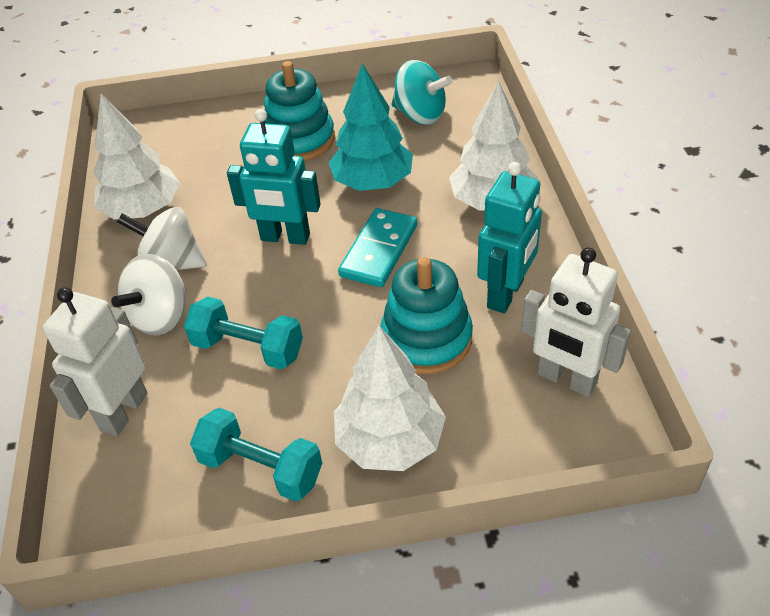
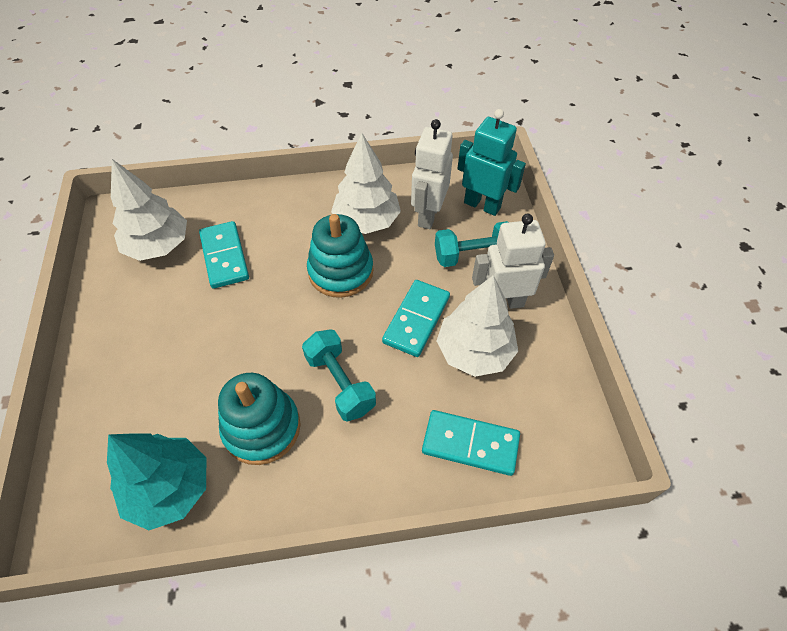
turquoise domino: [338,208,417,287] = 1 -> [199,221,249,289] [382,280,450,357] [422,410,520,476] = 3
turquoise robot: [227,109,321,245] [477,162,542,313] = 2 -> [457,109,526,216] = 1
turquoise spinning top: [391,60,452,125] = 1 -> none = 0
white spinning top: [111,254,187,335] [117,207,207,270] = 2 -> none = 0

